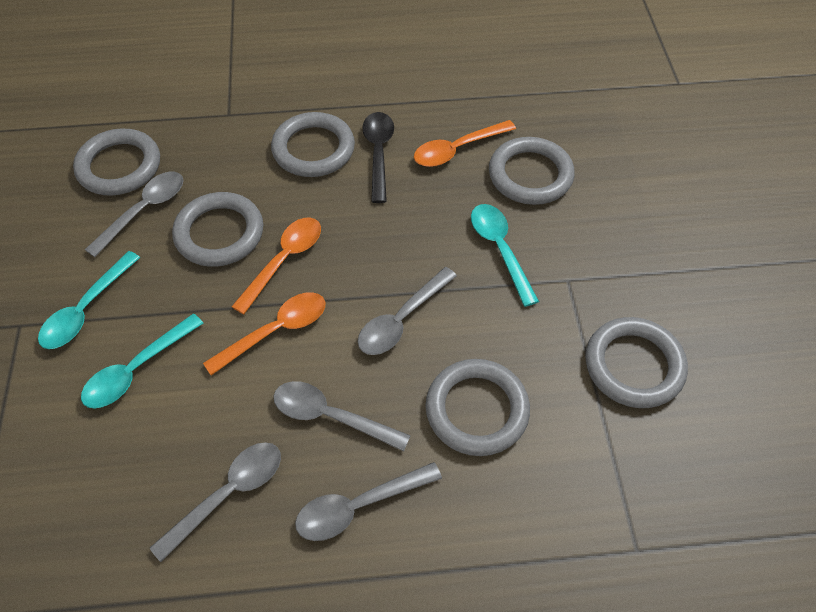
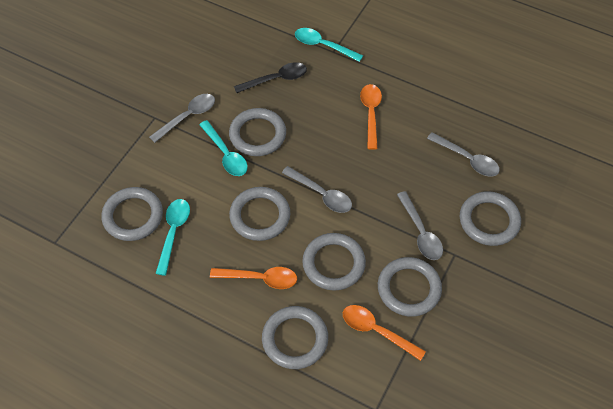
grey ring: [73,128,160,196] [172,192,263,267] [271,112,355,177] [426,359,530,456] [489,137,575,205] [585,317,688,408] = 6 -> [101,187,163,241] [229,108,286,156] [229,187,290,241] [262,306,328,369] [302,233,366,291] [378,257,442,317] [460,191,521,246] = 7
grey spoon: [85,172,184,257] [150,442,281,562] [273,381,411,452] [295,462,442,541] [358,267,457,355] = 5 -> [149,94,215,143] [282,166,352,213] [397,191,443,260] [427,132,500,176] = 4

